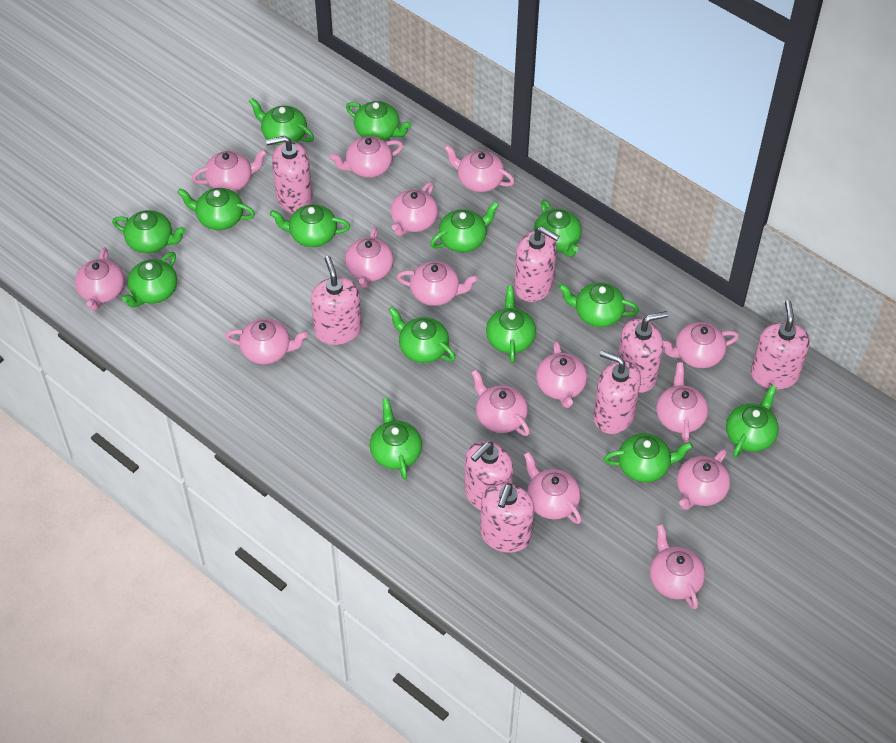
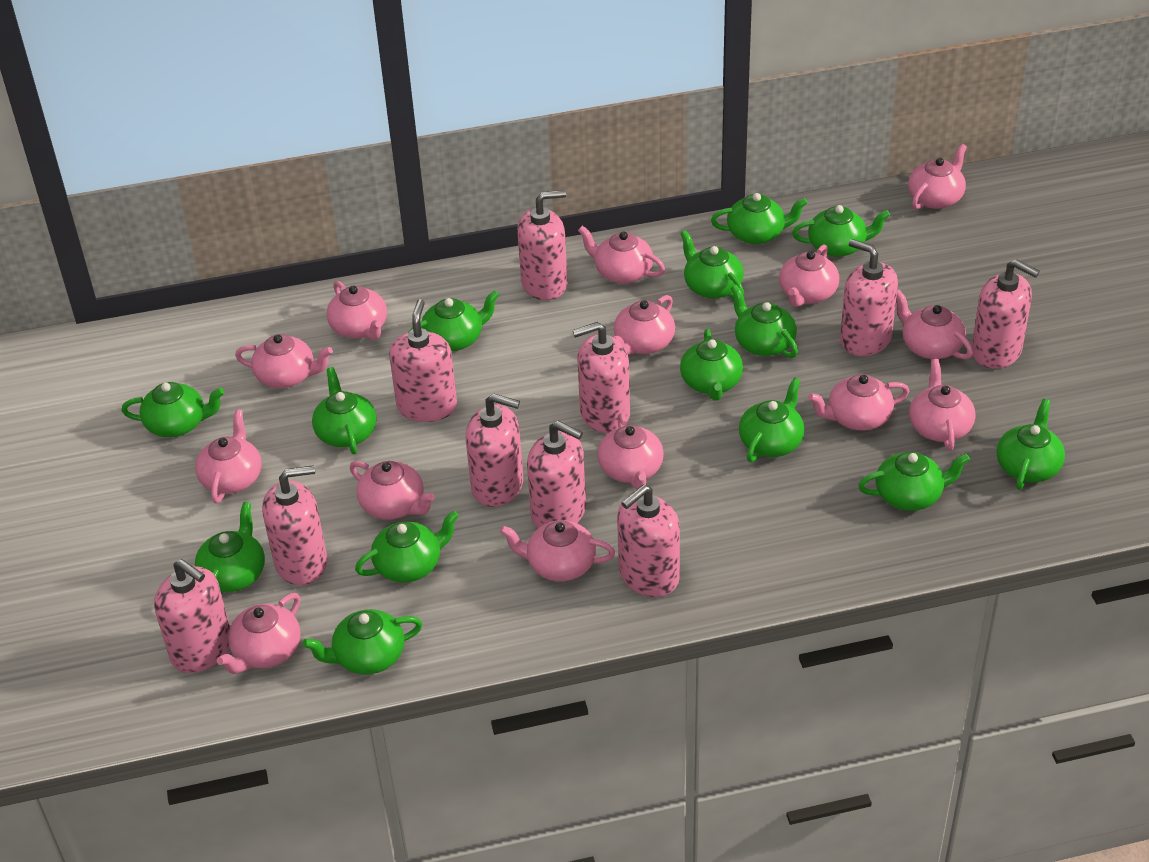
pink soap dispenser: [266,136,313,213] [311,256,362,345] [464,441,513,510] [480,483,534,553] [514,226,560,302] [593,351,641,434] [618,311,668,393] [751,300,810,389] = 8 -> [154,559,230,673] [262,465,327,585] [389,299,457,422] [466,393,523,507] [517,190,568,300] [527,421,586,528] [572,322,630,433] [617,485,680,597] [840,239,898,356] [972,259,1040,369] = 10
pink teapot: [75,248,125,311] [192,149,267,192] [225,318,308,364] [330,136,403,178] [345,227,394,288] [391,182,438,236] [397,261,478,306] [444,145,515,192] [471,370,530,436] [524,452,582,524] [536,341,587,408] [650,524,705,609] [656,362,708,443] [663,322,739,368] [677,449,730,510] = 15 -> [195,410,262,504] [217,593,301,674] [235,334,333,388] [326,281,387,340] [350,461,435,519] [500,520,615,581] [578,226,665,284] [597,413,664,489] [614,295,675,355] [779,244,839,307] [808,374,909,430] [896,290,973,359] [908,144,967,209] [909,359,976,451] = 14

